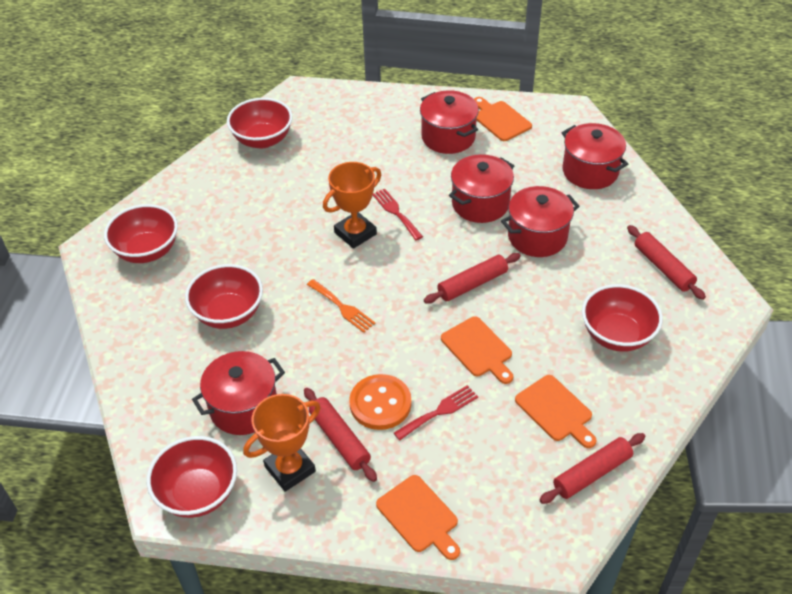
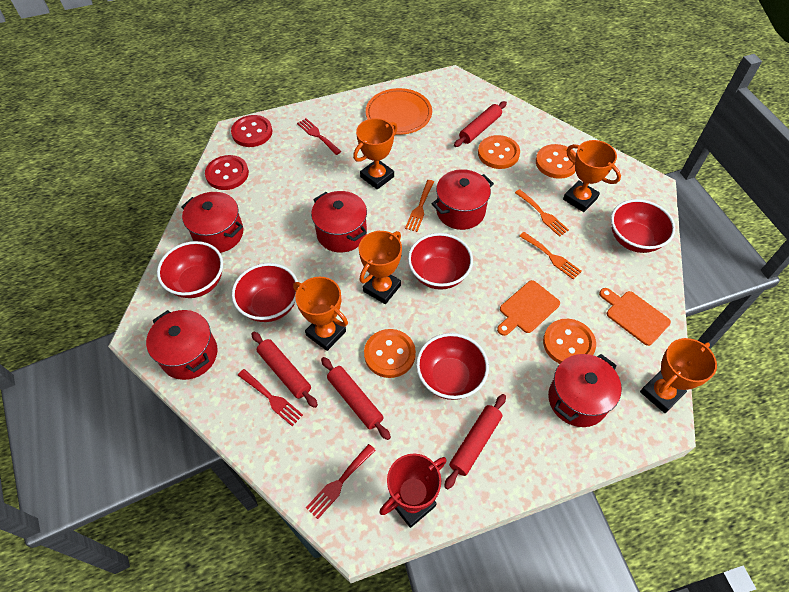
orange button: [349,374,411,430] = 1 -> [364,329,416,378] [478,135,520,169] [536,144,576,179] [543,319,596,364] = 4
orange cutting board: [376,475,460,560] [441,316,513,384] [474,97,532,141] [515,375,597,448] = 4 -> [497,280,560,336] [599,288,671,346] = 2
orange fork: [307,279,376,333] = 1 -> [405,180,434,232] [515,189,569,237] [519,232,582,279] = 3
orange plate: none = 0 -> [366,88,432,135] = 1
orange trophy: [243,394,321,492] [323,162,381,249] = 2 -> [293,277,348,351] [353,118,397,189] [359,231,402,304] [563,140,621,212] [640,338,717,413] = 5
red button: none = 0 -> [205,155,249,190] [231,115,272,147] = 2
red fork: [373,189,423,240] [394,385,478,441] = 2 -> [238,369,303,426] [297,118,341,155] [306,444,376,519] = 3
red trophy: none = 0 -> [380,453,447,528] = 1

